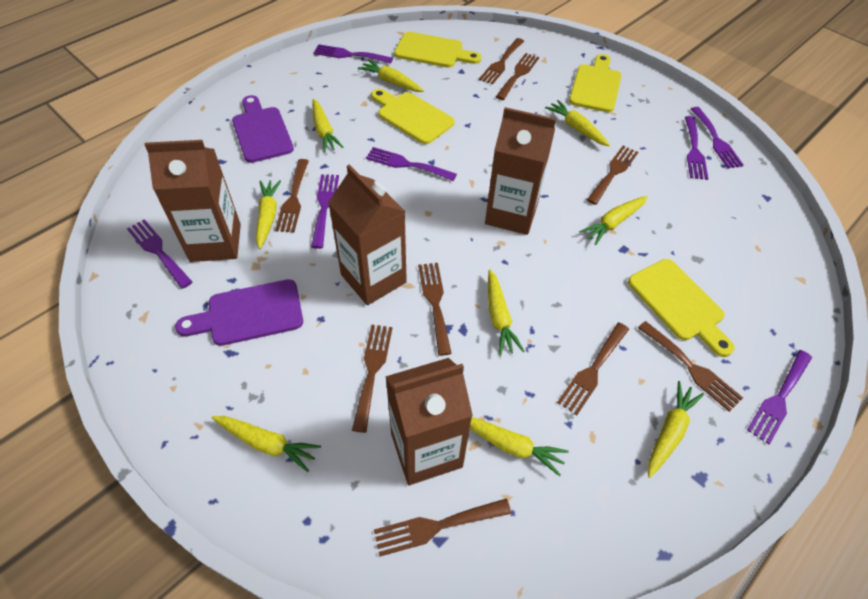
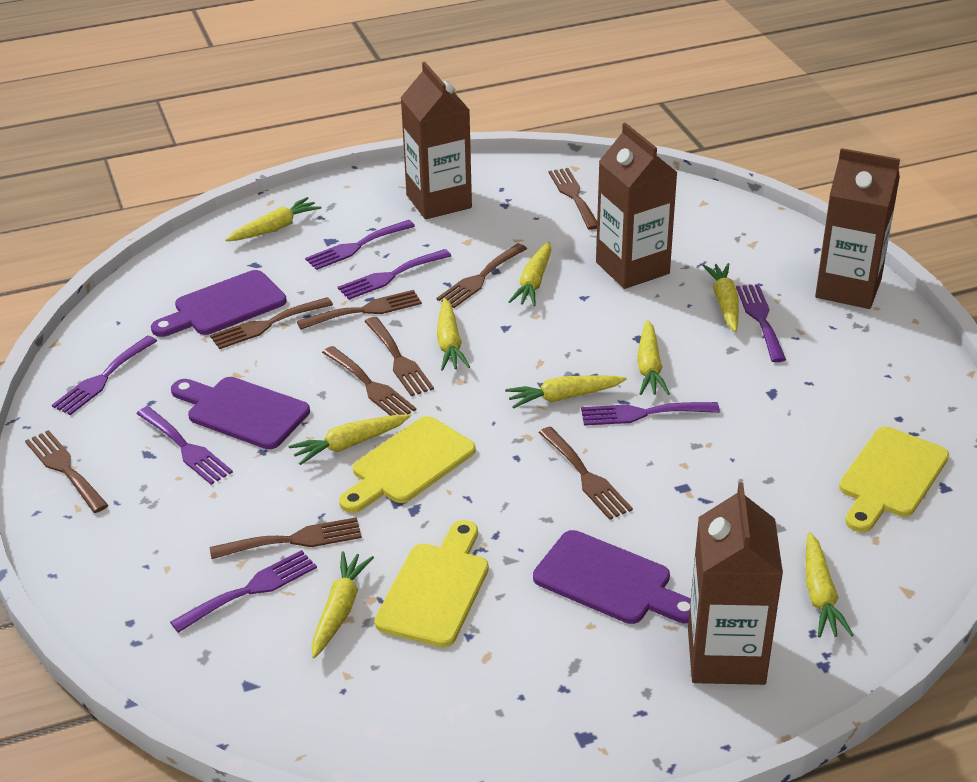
purple cutting board: [175,279,303,346] [232,95,294,163] = 2 -> [151,270,287,337] [171,377,310,449] [533,530,691,624] = 3
yellow cutting board: [371,89,455,144] [394,32,481,68] [569,54,622,112] [628,259,734,357] = 4 -> [339,416,476,513] [375,520,489,647] [839,427,949,532] = 3

